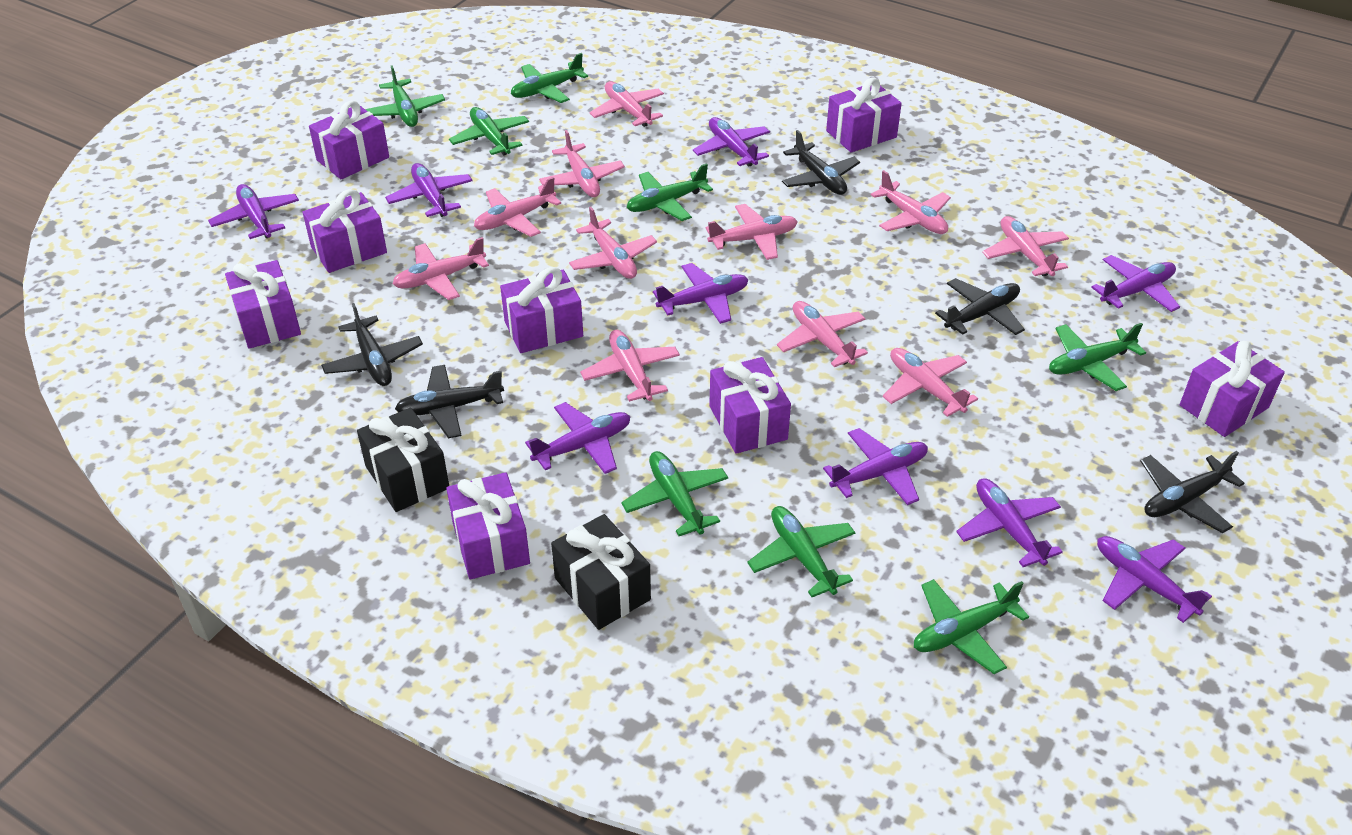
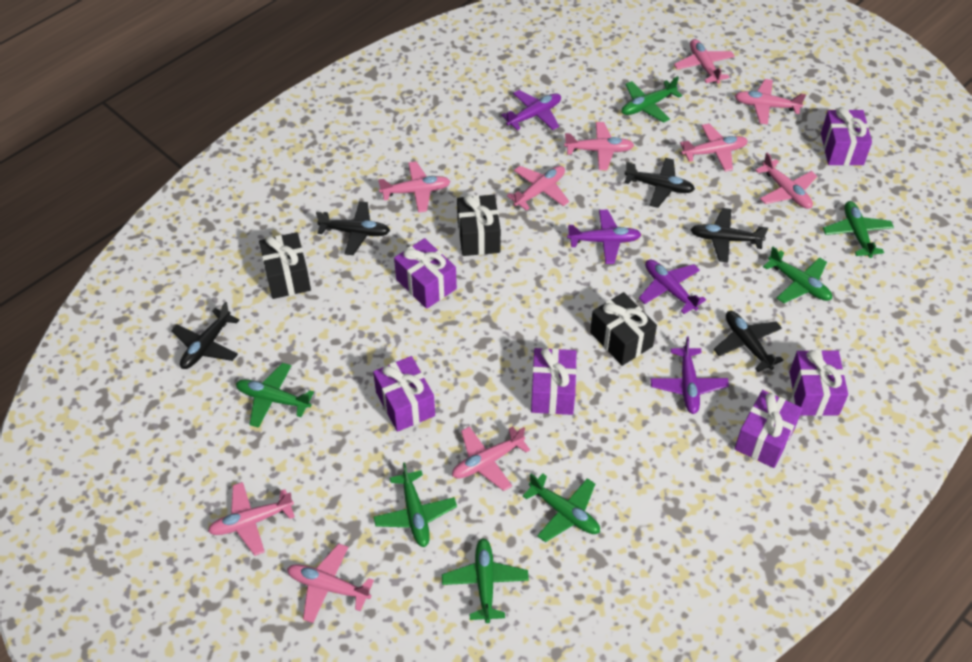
black gift: [357,408,449,512] [551,514,651,630] = 2 -> [259,232,311,299] [457,195,501,256] [590,292,657,366] = 3
green plane: [365,65,445,127] [449,107,529,156] [511,53,588,103] [621,451,728,536] [627,163,713,221] [747,506,855,597] [914,579,1029,674] [1049,323,1146,391] = 8 -> [236,363,314,428] [373,462,457,547] [442,538,529,623] [523,474,600,542] [622,76,682,123] [763,247,832,303] [823,201,894,258] = 7
pink plane: [393,237,489,300] [474,177,561,237] [539,130,625,197] [569,207,657,279] [580,330,680,402] [590,81,664,127] [706,204,798,260] [777,301,868,367] [871,170,951,234] [883,348,978,417] [982,216,1069,276] = 11 -> [208,482,295,556] [287,543,374,623] [378,161,451,213] [452,426,530,491] [507,166,569,211] [564,122,634,170] [674,39,735,84] [680,124,748,172] [735,79,806,124] [755,153,817,209] = 10
purple gift: [225,260,301,349] [303,189,387,273] [309,101,389,180] [446,472,530,579] [500,267,583,353] [709,357,791,454] [826,77,902,153] [1180,341,1285,437] = 8 -> [373,356,435,432] [394,238,457,309] [531,348,577,415] [735,390,803,468] [789,350,848,416] [821,107,872,166] = 6
purple plane: [208,184,299,239] [385,163,473,217] [525,402,631,474] [653,263,749,324] [693,117,770,167] [823,428,928,505] [956,478,1063,567] [1091,255,1180,312] [1097,536,1212,623] = 9 -> [501,90,561,130] [567,210,642,264] [639,260,706,314] [650,337,729,414] = 4

